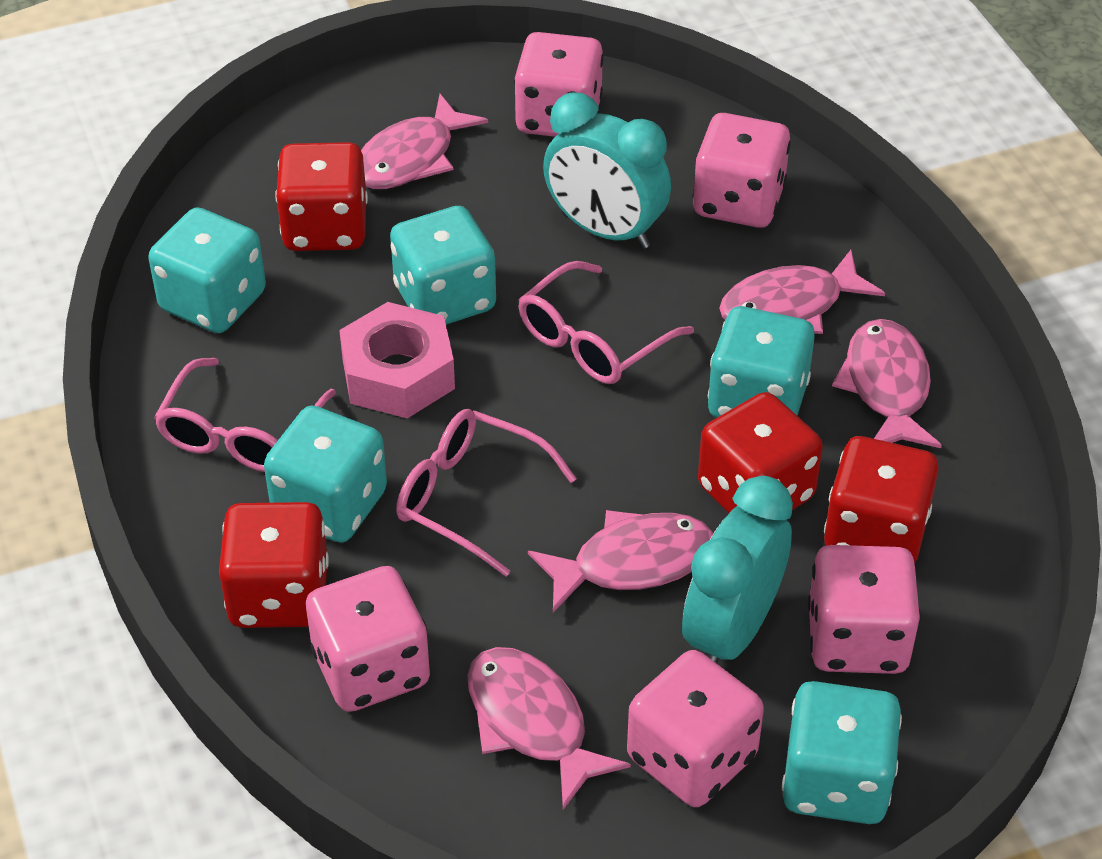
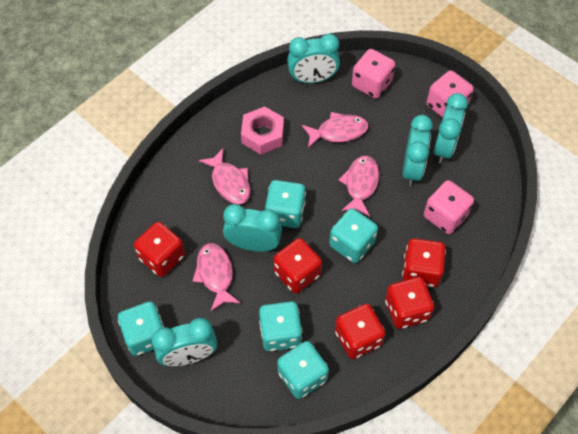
pink dice: [306,566,430,712] [514,32,604,137] [627,650,764,807] [693,113,791,228] [808,545,921,674] = 5 -> [352,49,395,99] [424,180,474,234] [427,70,474,118] = 3
pink fish: [361,94,488,189] [467,647,631,810] [528,510,713,613] [719,250,885,334] [832,319,942,448] = 5 -> [193,243,241,311] [199,149,251,204] [302,112,368,148] [339,156,379,217] = 4
pink glasses: [154,358,336,472] [396,409,577,576] [519,261,694,384] = 3 -> none = 0
red dice: [219,502,329,628] [275,142,368,251] [698,392,823,513] [824,436,939,562] = 4 -> [134,222,185,277] [273,238,322,294] [335,304,386,359] [385,277,434,329] [402,238,446,287] = 5
turquoise clock: [543,93,671,249] [682,476,793,663] = 2 -> [152,318,217,366] [223,204,282,252] [287,34,340,83] [403,115,433,186] [434,93,468,163] = 5

